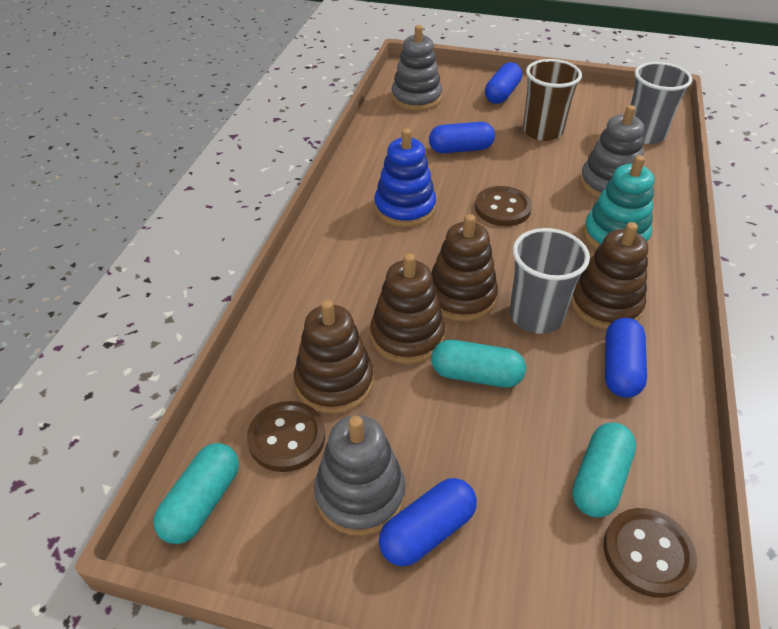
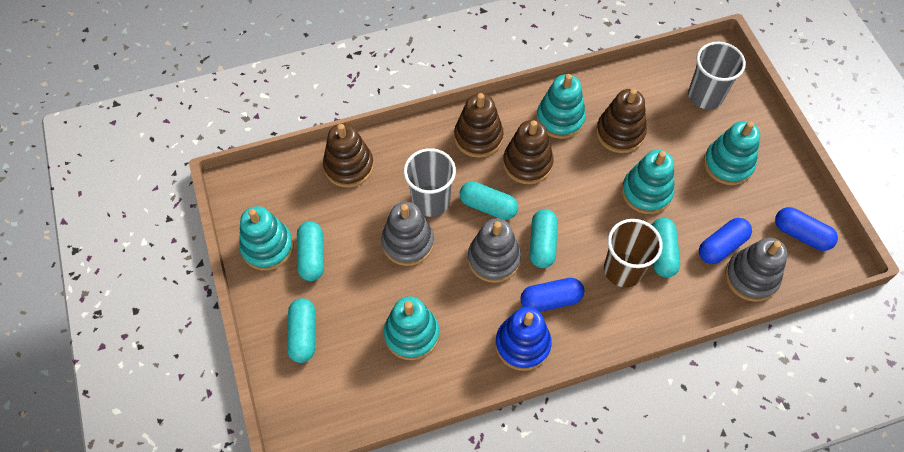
blue capsule: [379,478,477,566] [429,122,495,153] [485,62,522,104] [605,318,647,398] = 4 -> [520,278,584,312] [699,218,752,264] [775,207,838,251] = 3
brown button: [247,401,325,472] [475,186,532,226] [604,508,697,598] = 3 -> none = 0
turquoise capsule: [153,443,239,544] [431,340,526,388] [572,423,636,518] = 3 -> [287,298,315,363] [297,221,324,281] [460,181,518,220] [530,209,558,268] [652,218,680,278] = 5
turquoise stacking toy: [583,155,654,250] = 1 -> [239,206,294,270] [384,296,439,360] [536,74,586,139] [622,150,674,214] [704,121,760,185] = 5

